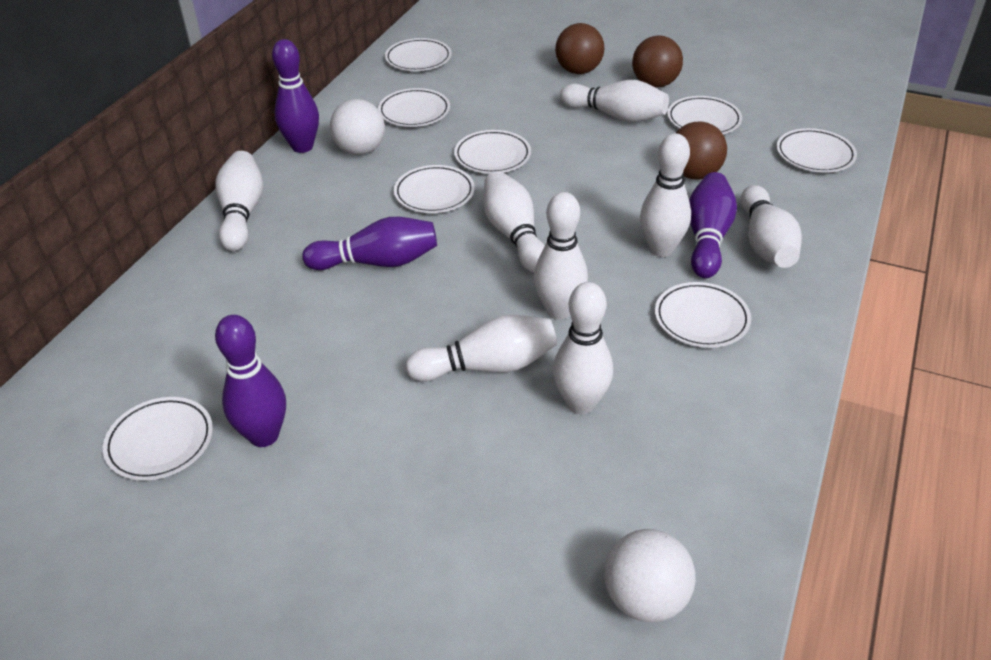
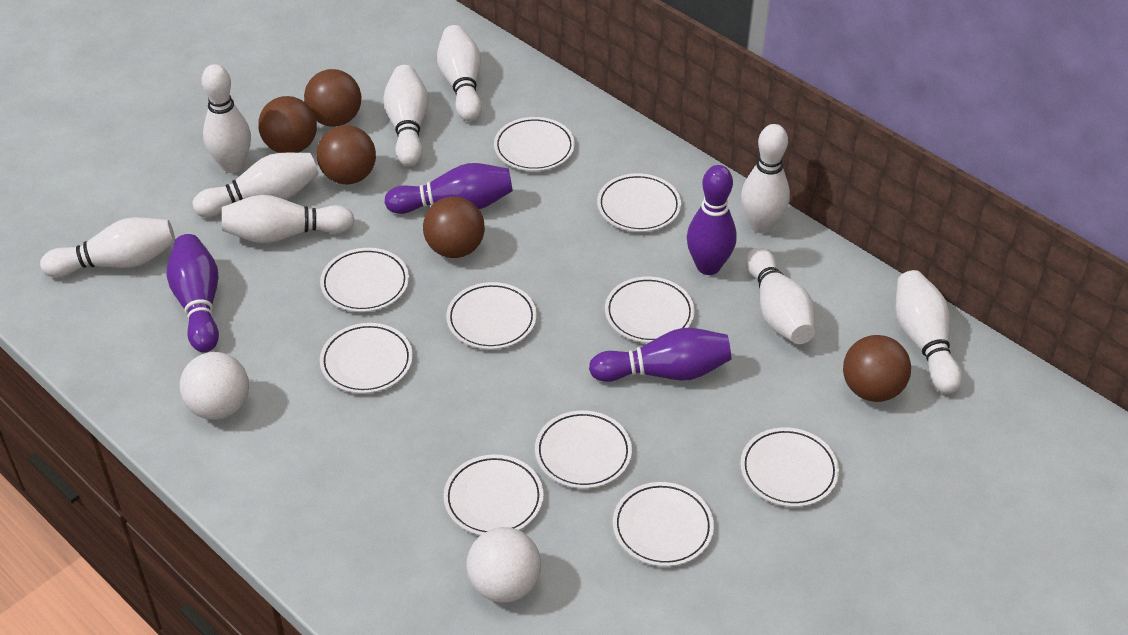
brown ball: [555,23,605,74] [632,35,683,88] [676,121,727,180] = 3 -> [258,96,317,153] [304,69,361,127] [317,125,376,184] [423,196,485,258] [843,335,911,402] = 5
white bowling pin: [215,151,263,251] [406,315,557,382] [484,171,545,273] [534,192,588,319] [553,282,613,414] [560,80,669,123] [640,133,691,257] [740,185,802,268] = 8 -> [40,217,175,278] [193,153,319,217] [202,64,251,173] [222,195,355,244] [383,65,428,166] [437,25,482,122] [741,124,790,233] [746,247,815,344] [896,270,962,394] = 9
white plate: [103,397,213,481] [378,88,450,127] [385,38,451,71] [394,165,475,213] [454,130,531,174] [655,282,751,348] [667,96,742,134] [776,128,857,173] = 8 -> [320,248,409,312] [320,323,413,394] [444,454,544,535] [446,282,537,349] [494,117,575,171] [535,411,632,489] [597,173,681,232] [605,277,695,343] [613,482,714,567] [740,427,839,507] = 10

